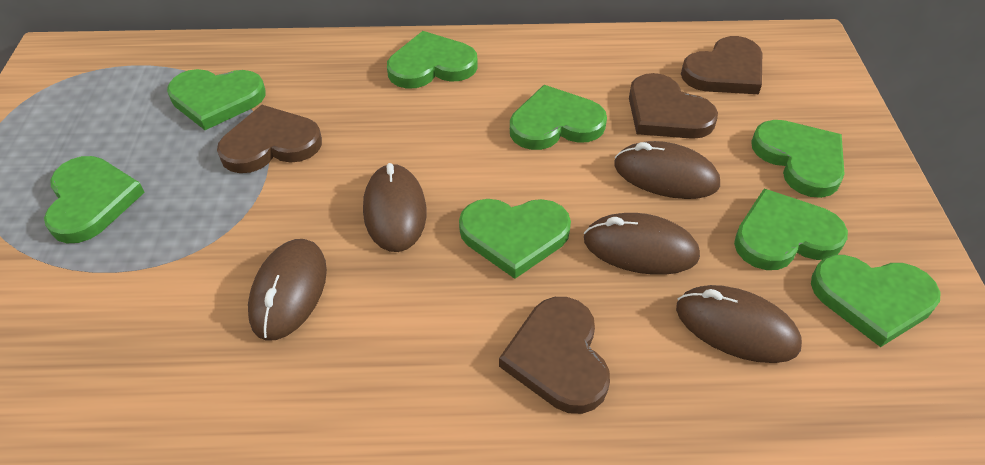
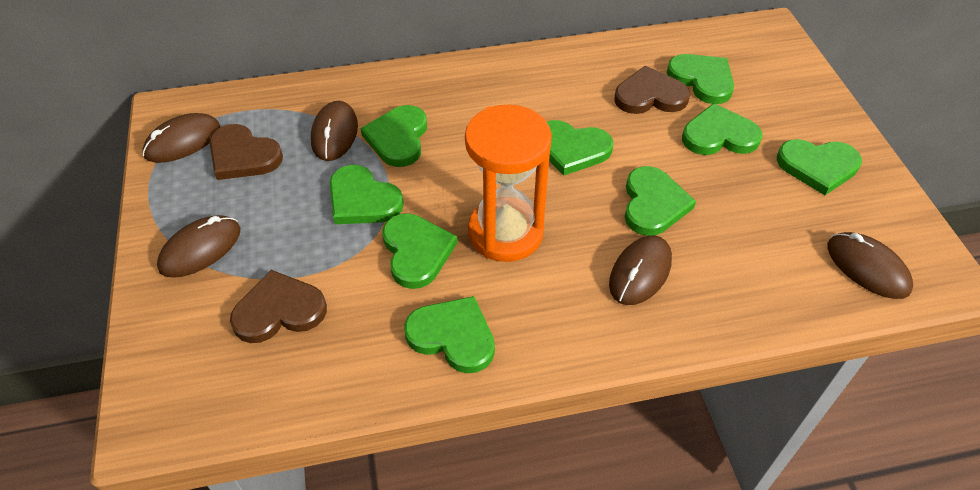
brown heart: [217,105,322,173] [499,297,610,414] [629,73,718,139] [681,36,762,94] = 4 -> [210,124,283,180] [230,270,327,343] [614,66,690,114] = 3
green heart: [44,156,145,243] [167,69,266,130] [387,31,478,89] [459,199,571,279] [510,85,607,150] [734,189,848,270] [751,120,845,198] [811,255,941,347] = 8 -> [330,165,404,224] [361,105,427,167] [382,213,457,289] [404,296,495,373] [546,120,613,176] [625,166,696,236] [667,54,734,104] [682,103,763,155] [777,139,862,195] = 9
orange hourglass: none = 0 -> [465,104,552,262] = 1

